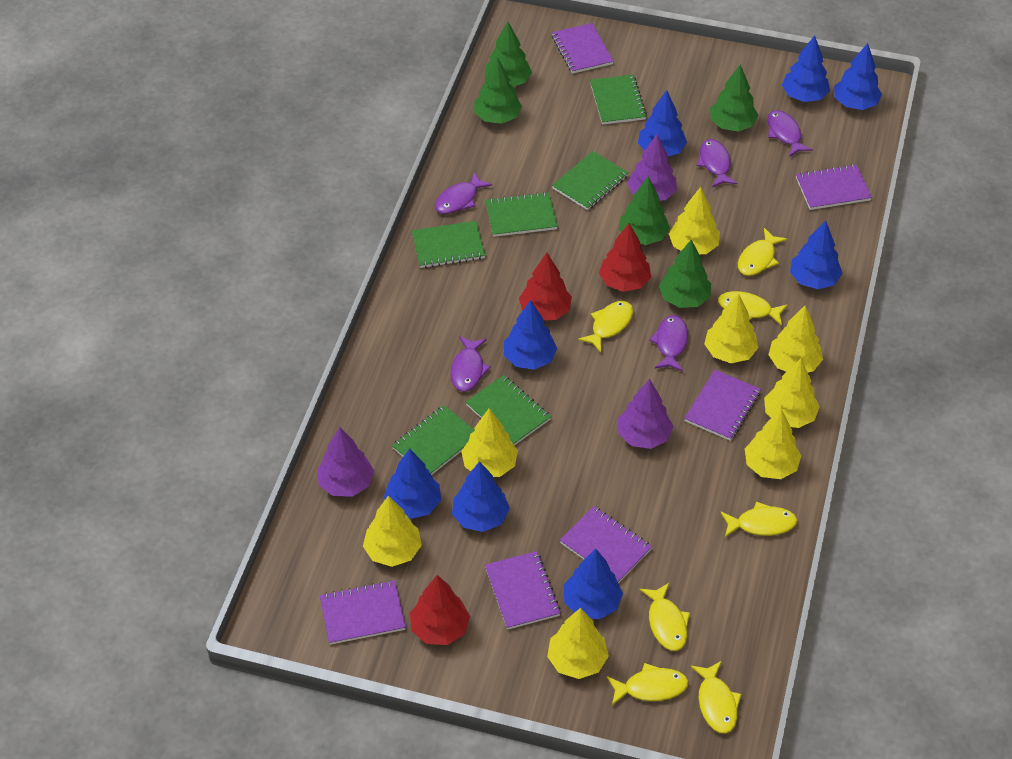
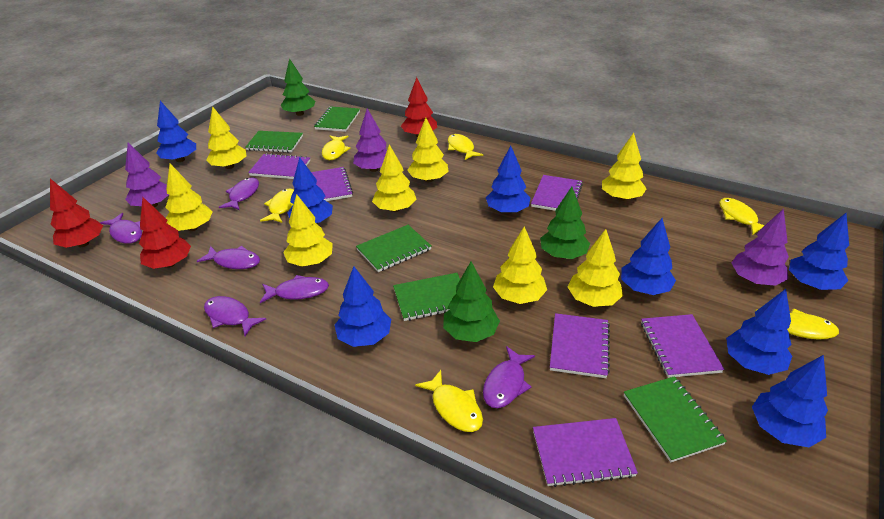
green notebook: [392,405,475,475] [412,221,485,268] [466,375,551,446] [485,192,558,237] [552,151,629,210] [590,75,647,125] = 6 -> [245,131,303,153] [314,106,360,132] [356,225,431,272] [393,273,460,321] [624,376,727,462] = 5
green tree: [474,57,522,124] [485,22,532,87] [619,176,670,245] [659,240,711,308] [710,64,758,132] = 5 -> [281,58,315,116] [443,262,500,342] [540,187,590,259] = 3
purple fish: [435,172,492,214] [450,336,491,392] [649,315,688,371] [696,139,738,187] [767,110,813,157] = 5 -> [100,213,142,244] [197,246,260,269] [204,296,266,336] [219,178,259,210] [260,275,329,303] [483,346,535,408] = 6
yellow fish: [578,301,633,353] [607,663,688,705] [640,583,690,651] [691,661,741,734] [718,291,788,326] [720,501,797,537] [738,228,787,276] = 7 -> [260,188,294,223] [322,135,350,160] [415,370,483,432] [448,134,483,160] [719,198,765,235] [755,308,839,340] = 6

